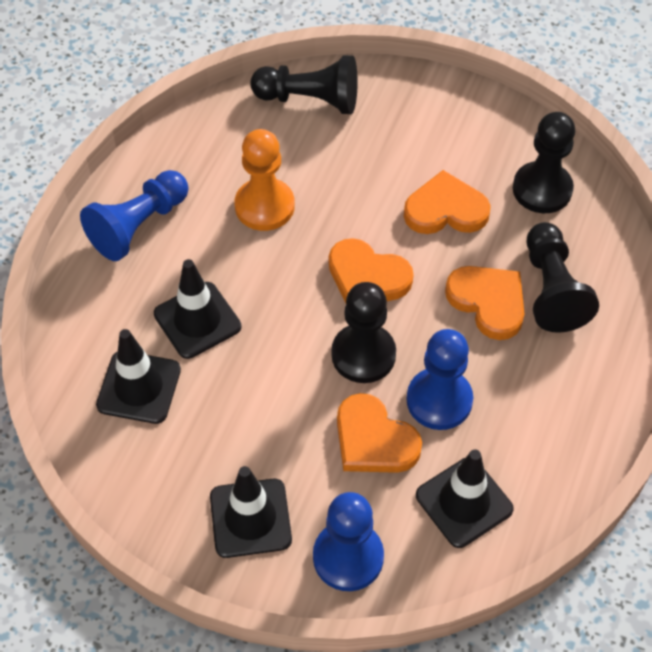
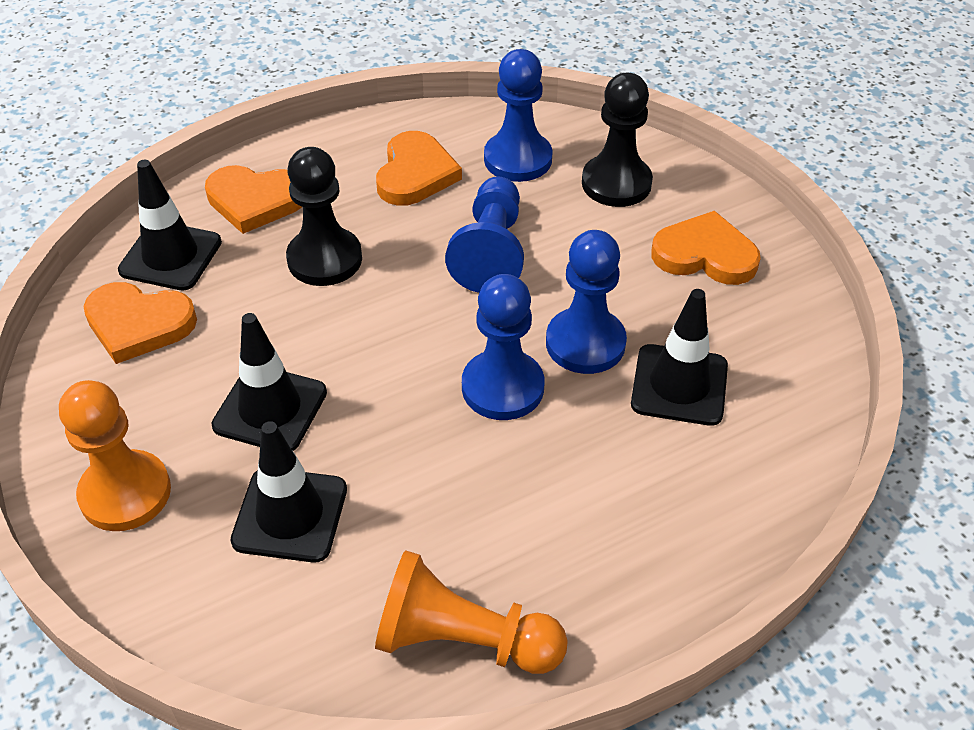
black pawn: [250,55,358,114] [331,282,396,383] [513,112,575,213] [526,222,599,333] = 4 -> [286,147,362,286] [582,73,653,207] = 2
blue pawn: [80,170,189,261] [313,492,384,591] [406,329,473,430] = 3 -> [445,177,524,293] [462,274,545,420] [484,49,553,182] [546,230,627,374] = 4
orange pawn: [234,129,295,231] = 1 -> [59,380,171,531] [375,550,568,674] = 2

